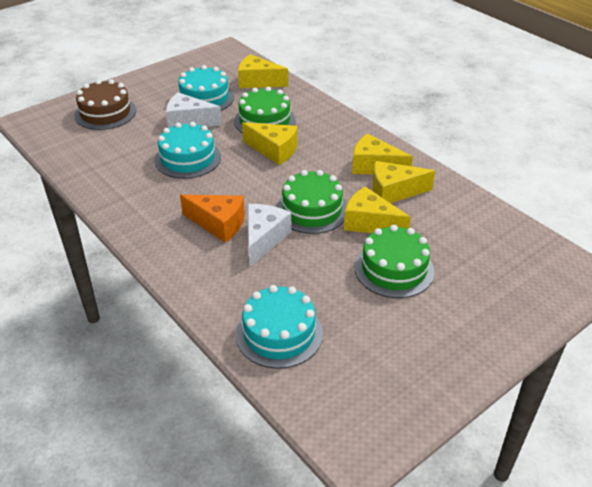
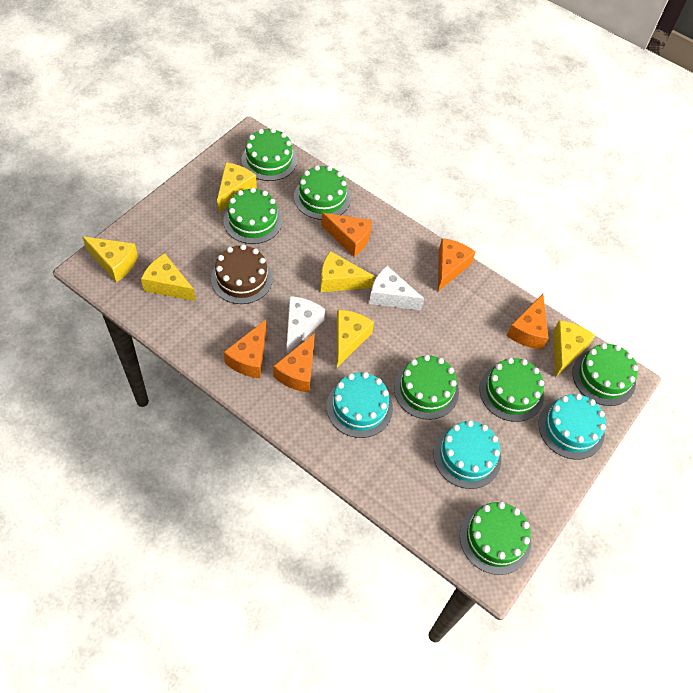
green cake: [234,87,296,134] [277,170,347,234] [354,225,434,298] = 3 -> [224,187,282,244] [241,128,297,181] [294,165,351,220] [394,355,459,420] [460,502,531,575] [480,358,544,422] [572,343,638,406] = 7
orange cheese: [180,195,245,243] = 1 -> [224,320,266,378] [273,333,315,393] [321,213,372,257] [438,238,475,291] [507,294,548,350] = 5
yellow cheese: [238,54,288,88] [242,122,297,165] [344,186,411,233] [352,133,413,175] [372,161,435,203] = 5 -> [82,237,138,282] [141,253,196,301] [217,162,257,213] [320,251,374,292] [336,310,374,367] [553,320,595,377] = 6

